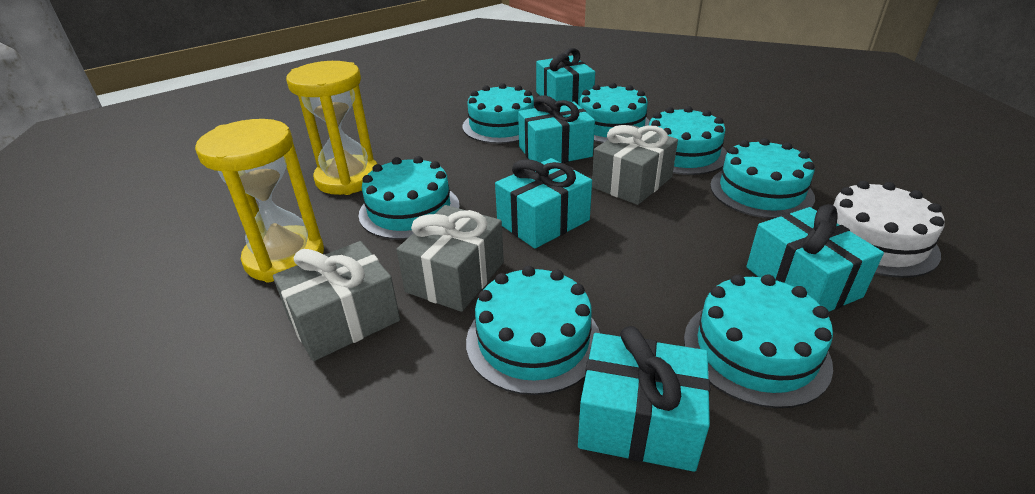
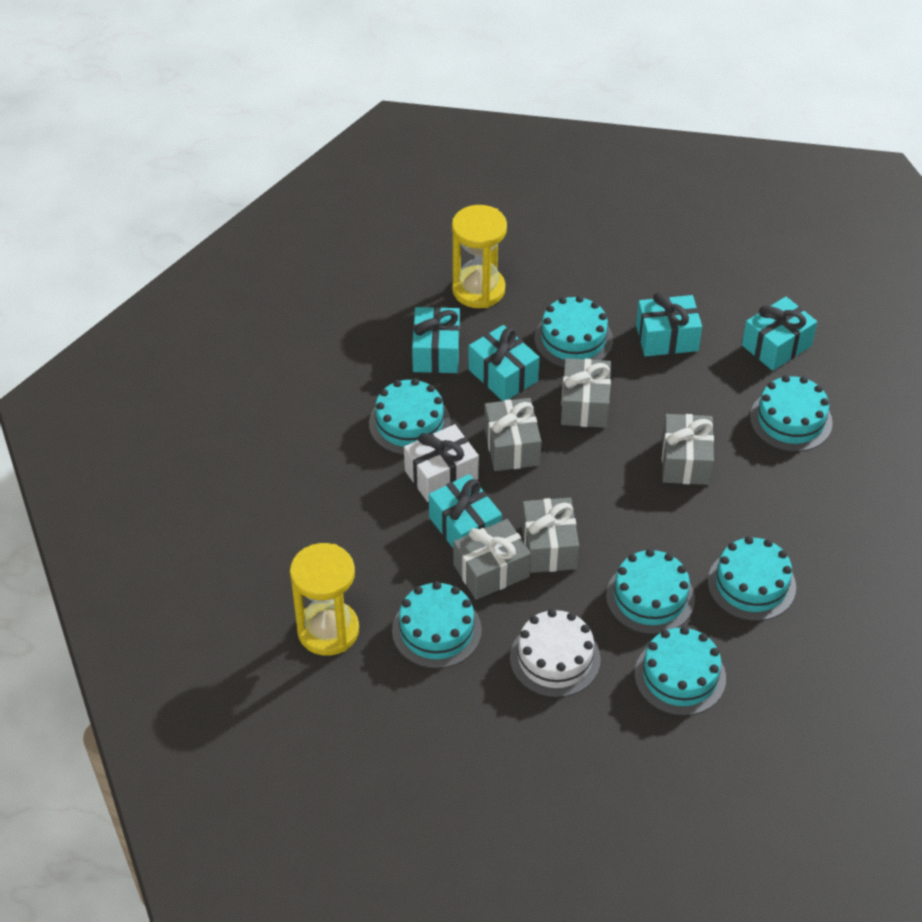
grey gift: [273,241,400,361] [396,205,504,312] [592,125,678,205] = 3 -> [453,519,531,600] [484,398,541,471] [522,498,579,573] [561,358,611,428] [662,414,714,485] = 5
white gift: none = 0 -> [404,424,479,502] = 1

